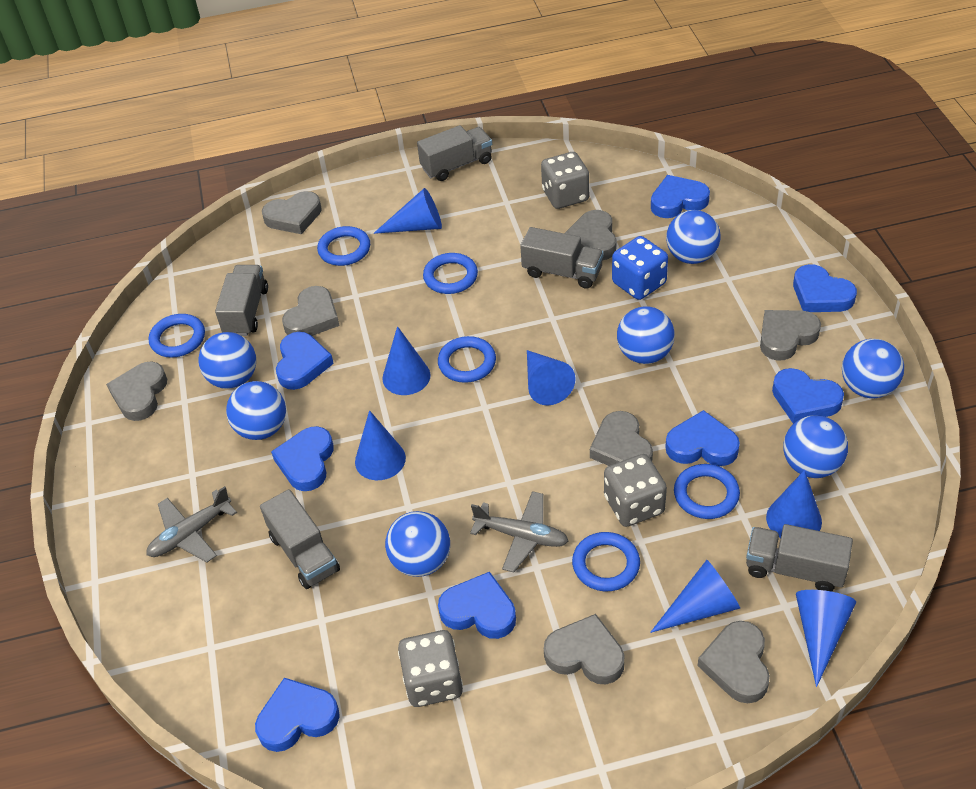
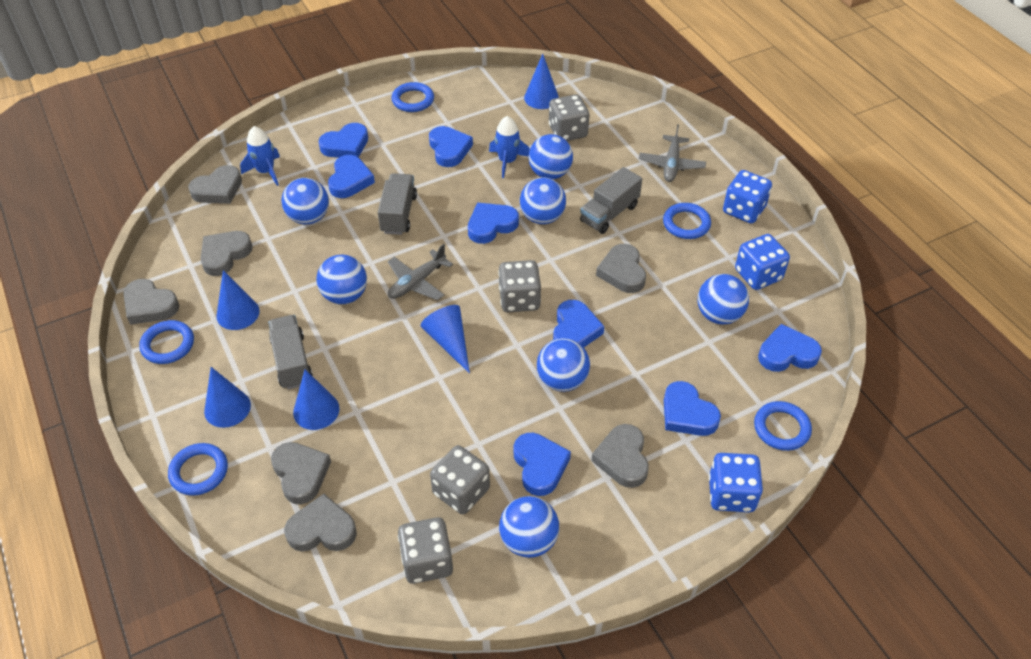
blue cone: [355,410,406,480] [373,188,442,234] [382,326,431,395] [527,350,576,406] [650,560,740,633] [766,470,822,538] [796,590,856,687] = 7 -> [204,367,251,428] [216,270,260,330] [293,369,340,430] [421,305,470,373] [524,54,559,109] = 5
blue dice: [612,236,668,300] = 1 -> [709,453,763,512] [723,170,772,224] [735,234,790,290] = 3
blue ring: [149,314,205,358] [317,226,370,266] [423,253,478,294] [438,336,496,383] [572,532,640,591] [674,464,740,519] = 6 -> [139,320,194,364] [168,443,228,496] [392,82,434,112] [663,203,711,239] [754,401,812,451] = 5
blue rocket: none = 0 -> [240,126,280,186] [489,116,530,178] = 2
grey dice: [398,630,463,707] [541,152,589,209] [604,454,667,527] = 3 -> [398,517,453,584] [430,445,490,514] [498,260,541,312] [549,94,589,141] = 4
grey heart: [106,361,167,421] [262,191,322,234] [282,286,340,336] [544,614,624,684] [564,210,617,260] [590,411,653,466] [697,621,770,703] [760,310,821,361] = 8 -> [123,279,180,325] [188,165,242,204] [201,231,253,276] [271,442,331,504] [284,494,357,552] [591,424,649,488] [596,244,646,293] = 7
grey truck: [215,265,268,336] [260,489,340,589] [417,125,492,181] [520,227,604,289] [746,524,853,592] = 5 -> [268,315,313,390] [378,173,417,235] [580,167,642,234] = 3

